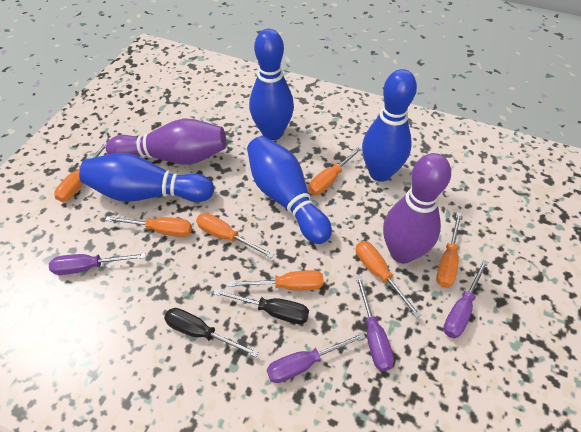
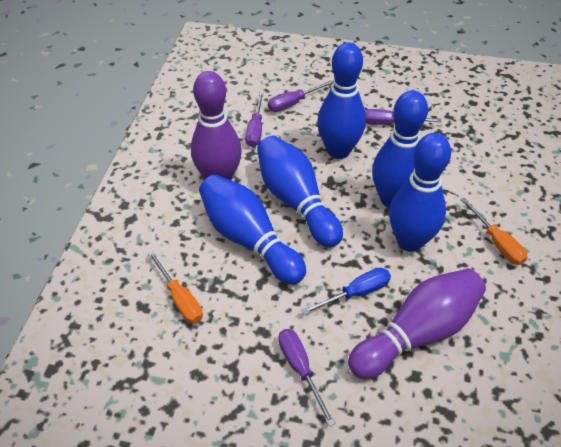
black screwdriver: [164,308,259,357] [213,289,309,324] = 2 -> none = 0
blue bowling pin: [79,153,214,202] [247,136,332,244] [249,29,294,140] [362,69,417,182] = 4 -> [199,174,306,285] [257,136,343,248] [317,42,366,159] [372,90,428,208] [389,133,451,252] = 5
blue screwdriver: none = 0 -> [301,268,391,315] = 1
orange screwdriver: [54,142,107,202] [105,216,192,237] [196,213,274,258] [228,270,324,291] [308,146,362,195] [356,241,421,318] [436,212,462,288] = 7 -> [148,251,203,324] [461,198,527,265] = 2

